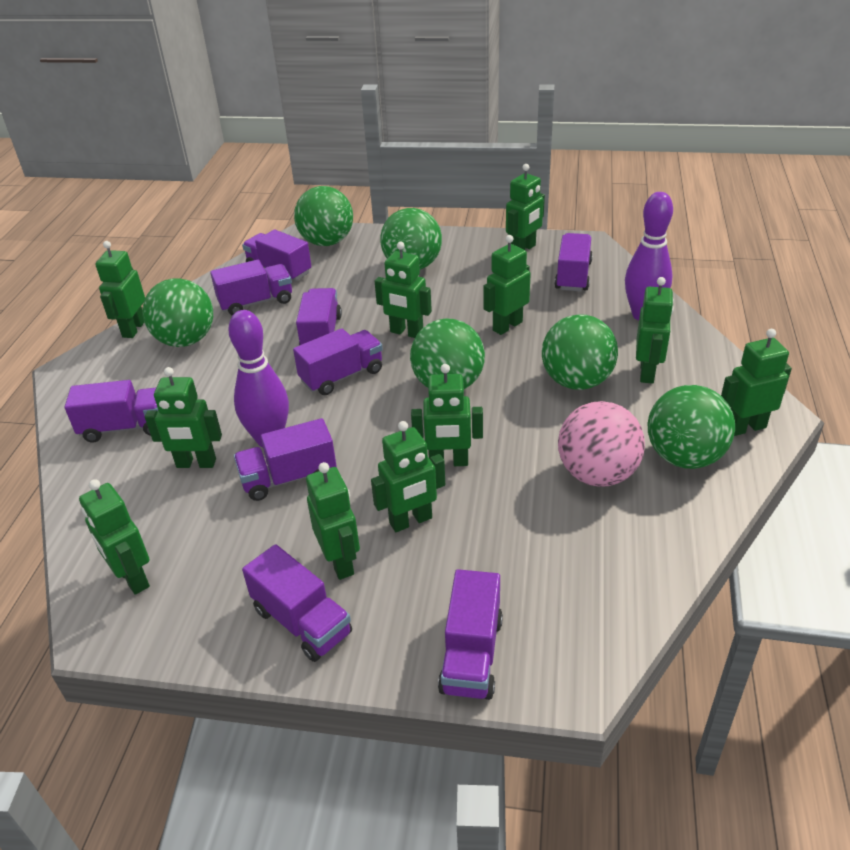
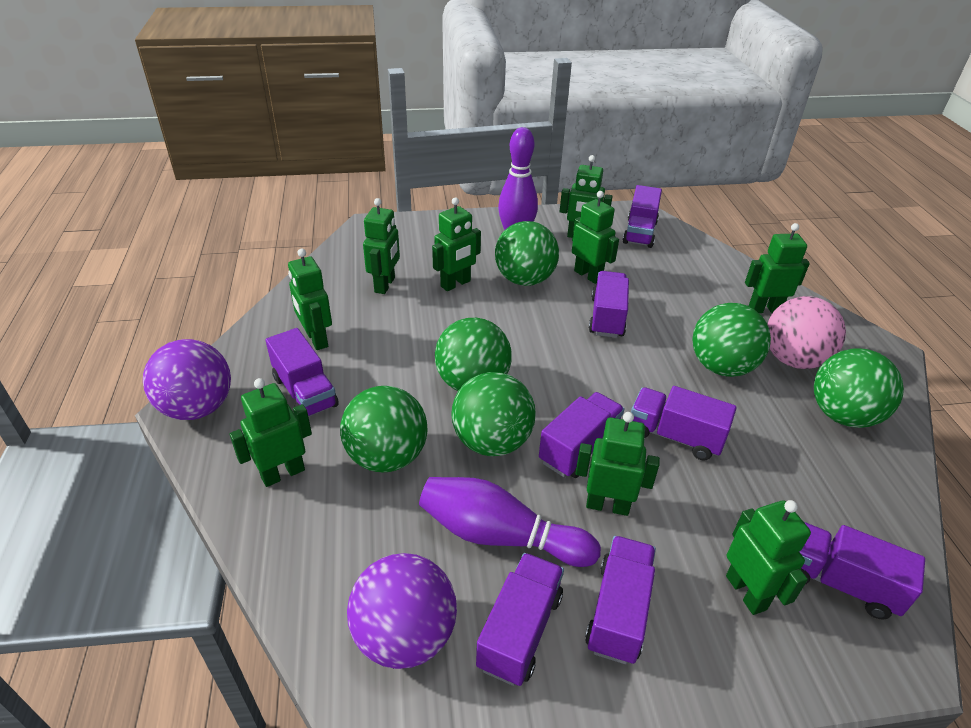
green robot: [79,479,150,595] [95,241,145,338] [145,367,222,468] [306,462,360,580] [371,421,445,532] [374,242,432,338] [411,364,483,466] [484,235,531,335] [506,164,545,250] [636,277,674,383] [721,329,792,436] = 11 -> [230,378,312,487] [288,249,332,350] [363,198,400,294] [432,198,481,291] [560,155,613,238] [572,191,619,284] [575,412,660,516] [726,500,811,615] [745,223,810,313] = 9
purple ball: none = 0 -> [143,339,231,420] [347,553,457,669] = 2
purple truck: [65,380,158,443] [210,260,292,316] [234,418,337,501] [242,230,312,281] [242,544,352,662] [293,328,383,395] [296,288,342,346] [438,569,503,700] [554,233,593,291] = 9 -> [266,328,339,416] [476,553,564,686] [539,392,624,478] [585,536,656,664] [589,271,629,338] [623,185,662,248] [631,386,737,461] [799,522,925,620] = 8

